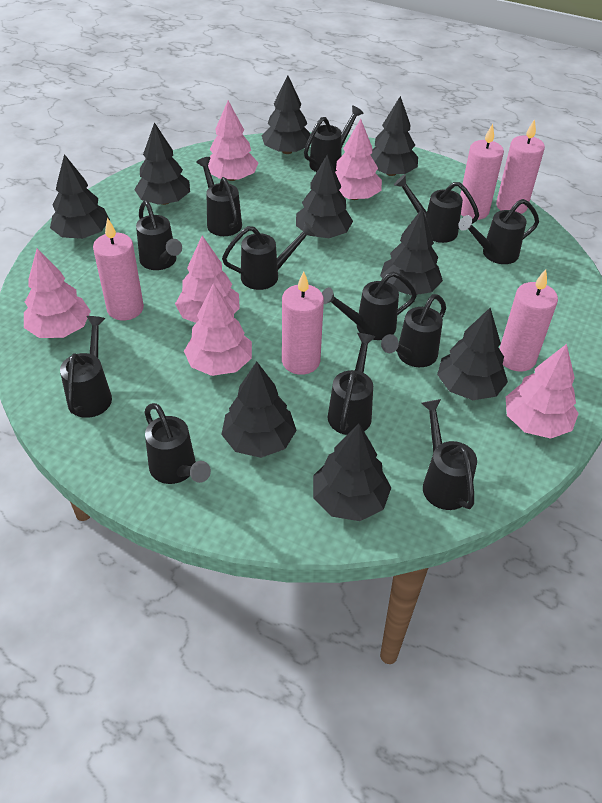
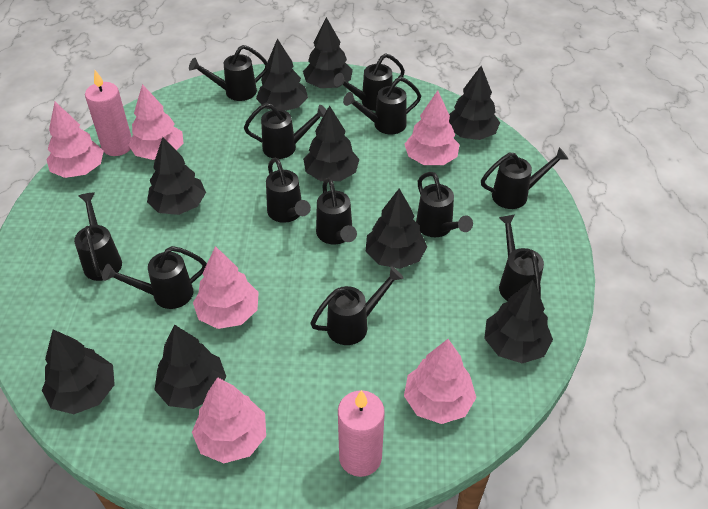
pink candle: [93,217,144,320] [282,271,324,375] [460,124,504,220] [496,119,545,214] [499,269,558,372] = 5 -> [85,70,132,156] [338,390,385,477] = 2

